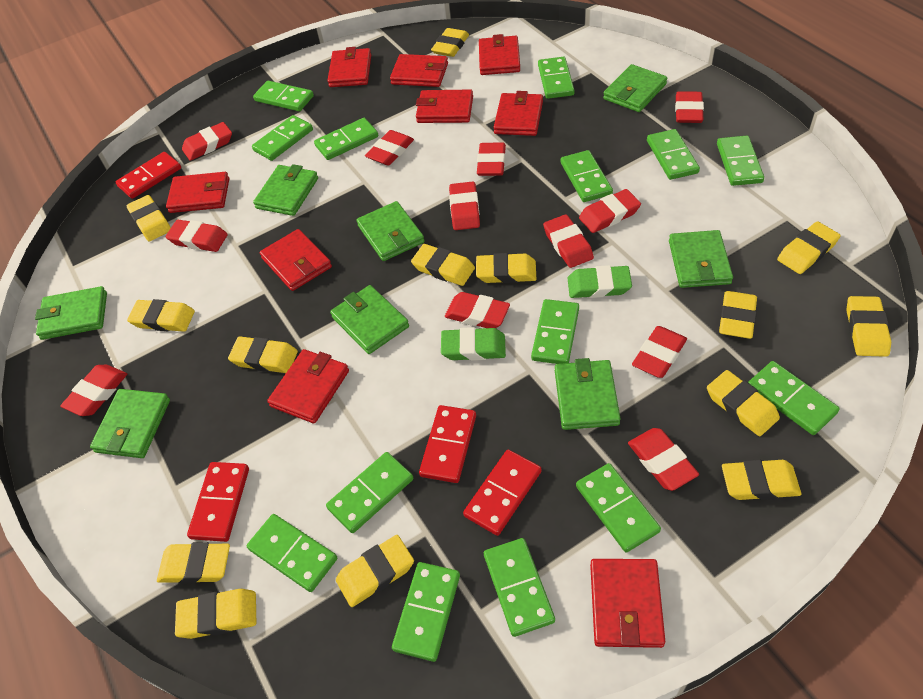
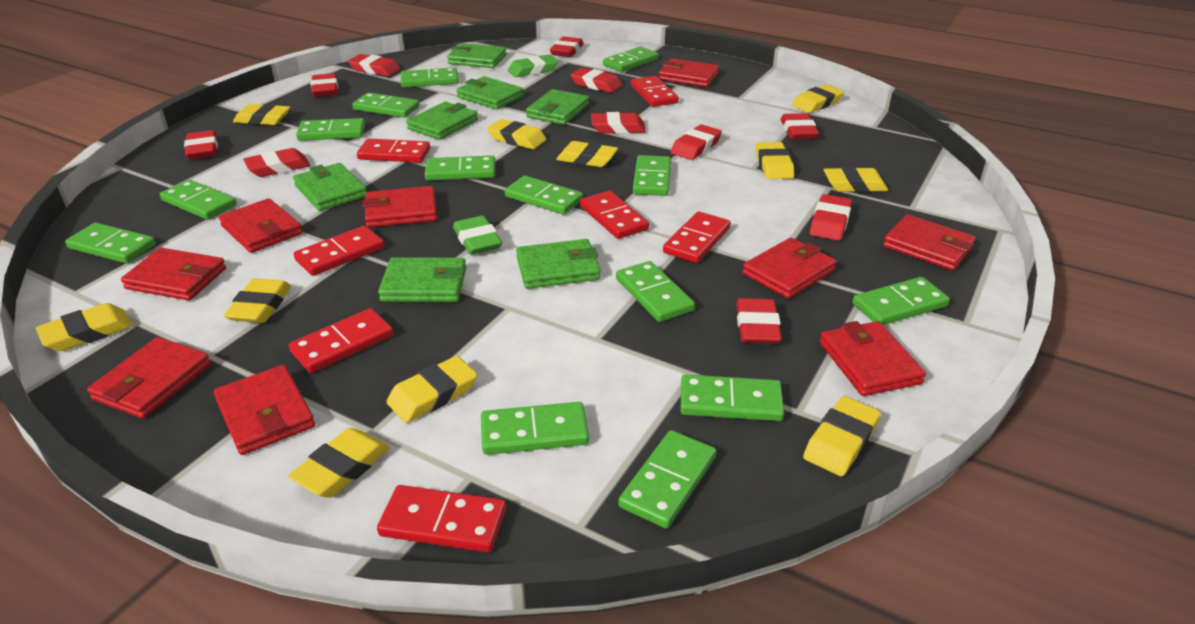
green wallet: [35,286,107,340] [90,389,170,458] [253,164,318,216] [330,285,409,354] [357,201,424,261] [555,358,621,430] [603,64,667,112] [669,230,733,288] = 8 -> [293,163,366,211] [378,257,466,302] [406,102,478,140] [447,43,507,68] [456,76,524,110] [516,239,601,289] [526,89,589,125] = 7
red domino: [116,152,181,199] [187,462,249,542] [419,405,476,483] [463,450,542,536] = 4 -> [289,308,393,373] [294,226,384,276] [357,138,430,163] [377,485,506,553] [580,191,649,239] [631,76,679,107] [663,211,731,263] = 7
red eraser: [60,365,127,416] [166,220,228,252] [182,122,232,161] [365,130,414,166] [445,292,510,328] [449,182,480,230] [477,142,506,176] [543,214,594,268] [579,189,641,233] [628,428,699,491] [632,326,687,378] [675,91,704,123] = 12 -> [184,130,218,160] [243,148,310,177] [311,73,338,97] [348,54,400,76] [550,36,584,57] [570,67,622,93] [591,112,646,134] [671,124,722,160] [736,298,782,344] [781,113,819,139] [810,194,852,241] = 11
yellow eraser: [127,195,171,242] [127,299,195,332] [157,542,230,584] [175,589,256,639] [228,336,298,373] [336,535,414,607] [411,244,475,286] [431,28,469,57] [476,253,536,283] [707,370,780,436] [719,291,757,339] [722,459,801,500] [777,221,840,274] [846,296,891,357] = 14 -> [36,303,133,351] [224,279,291,323] [233,104,291,125] [288,428,390,498] [387,356,477,423] [487,119,546,149] [556,141,618,167] [756,142,794,179] [792,85,844,113] [803,396,881,476] [824,167,888,192] = 11

